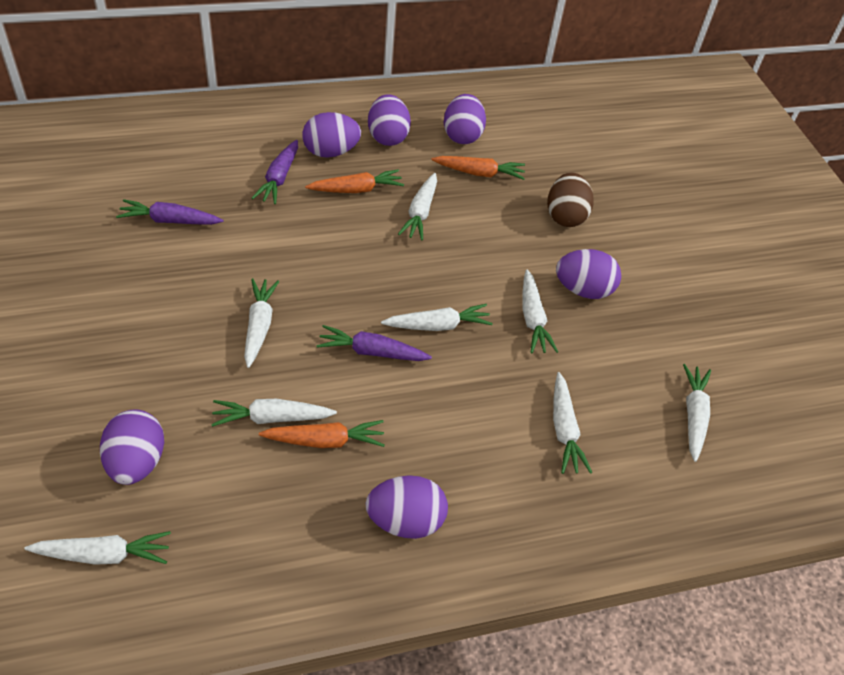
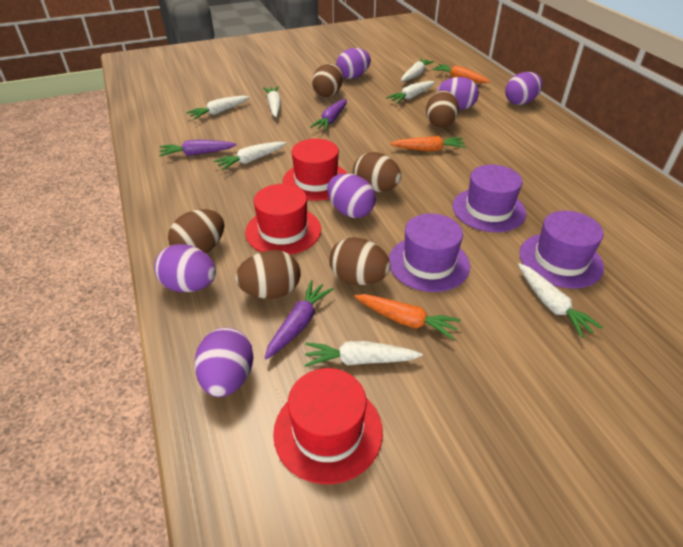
brown egg: [547,172,594,227] = 1 -> [168,209,224,253] [235,250,301,299] [312,63,343,97] [329,237,391,285] [353,152,401,192] [426,91,459,128] = 6
purple hat: none = 0 -> [389,214,470,292] [453,165,526,232] [519,211,604,289] = 3
red hat: none = 0 -> [245,184,321,255] [273,368,383,484] [283,139,347,201] = 3
white carrot: [24,531,171,565] [211,399,337,427] [244,278,279,368] [381,304,493,331] [398,173,437,241] [523,269,558,353] [553,372,592,474] [683,364,711,462] = 8 -> [186,96,249,119] [214,142,286,170] [263,86,281,117] [305,341,423,367] [386,81,435,104] [401,58,434,81] [518,263,603,338] = 7

